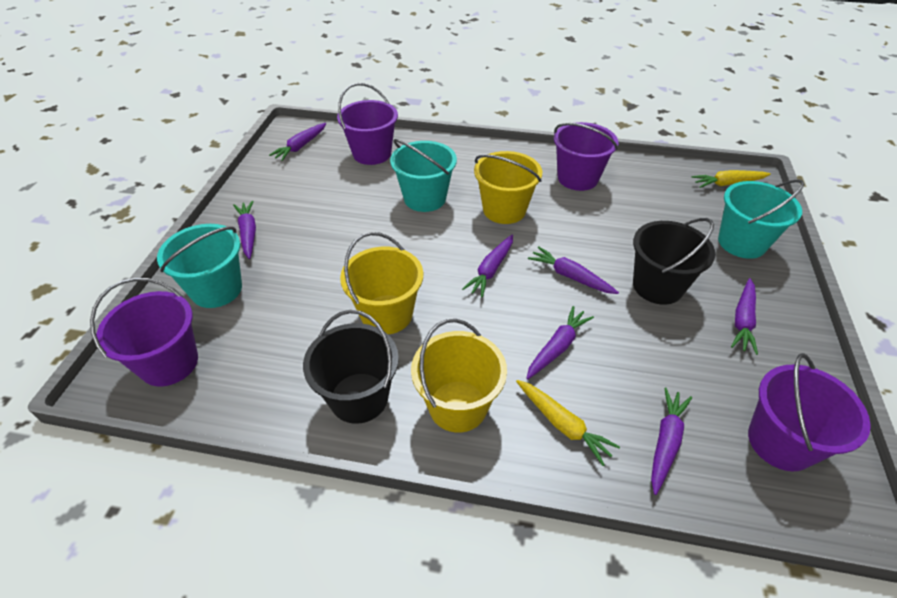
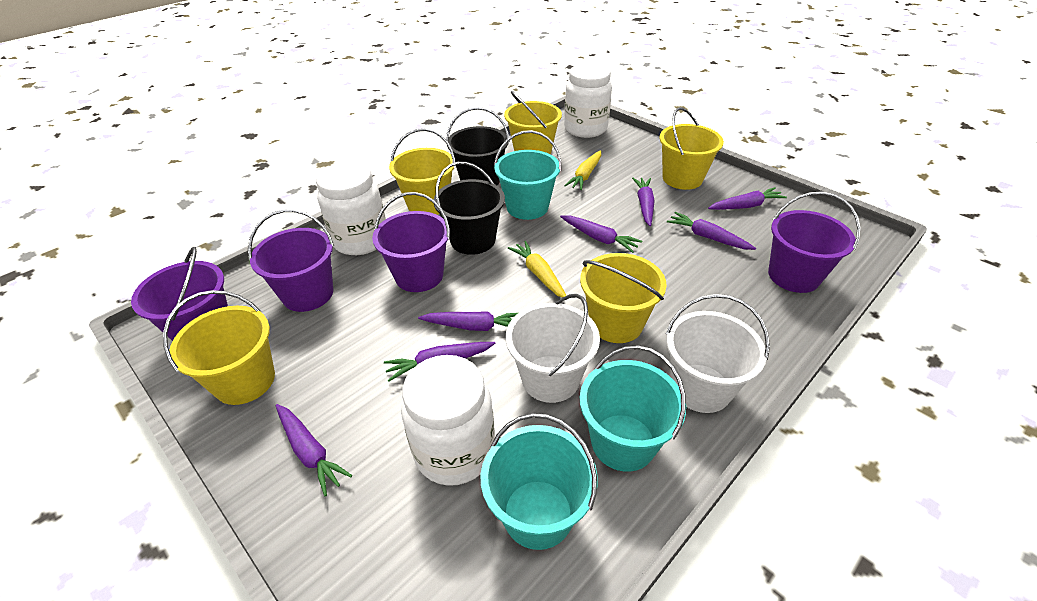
white bucket: none = 0 -> [506,294,600,403] [666,294,770,413] = 2
white jar: none = 0 -> [316,162,386,255] [401,355,495,486] [564,63,612,138] = 3
yellow bucket: [340,232,423,334] [411,319,507,433] [474,151,542,224] = 3 -> [163,290,275,405] [389,128,455,215] [504,91,562,154] [580,253,667,343] [660,107,724,190] = 5

